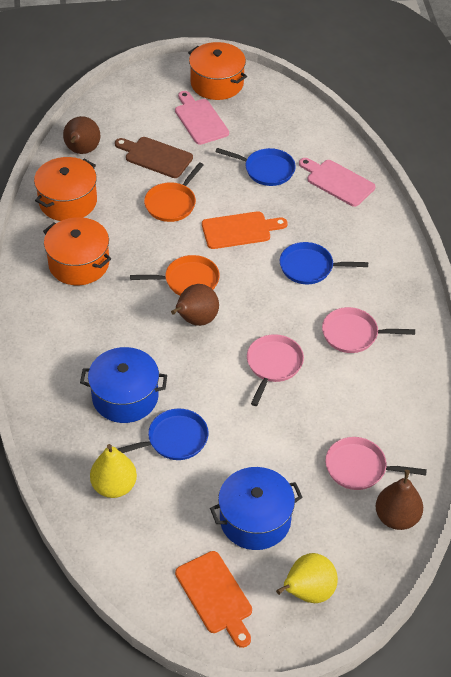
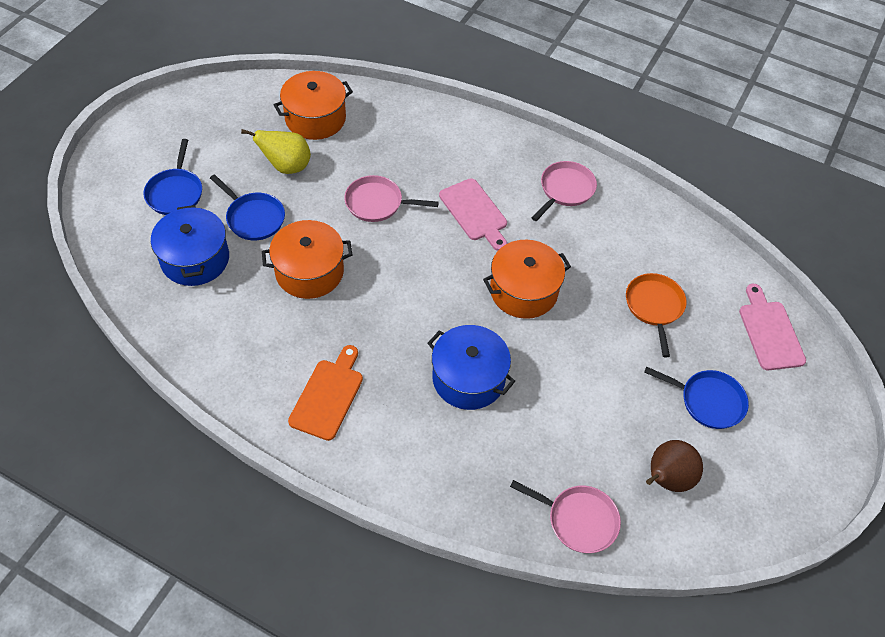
brown cutting board: [115,137,193,178] = 1 -> none = 0
brown pear: [63,116,100,154] [171,284,219,326] [376,470,423,530] = 3 -> [646,440,703,492] = 1
orange cutting board: [175,551,252,648] [202,211,288,249] = 2 -> [288,345,363,441] = 1
orange pan: [130,255,220,296] [144,162,204,222] = 2 -> [626,273,687,357] = 1
yellow pear: [90,444,137,498] [276,553,338,603] = 2 -> [241,129,311,174] = 1

